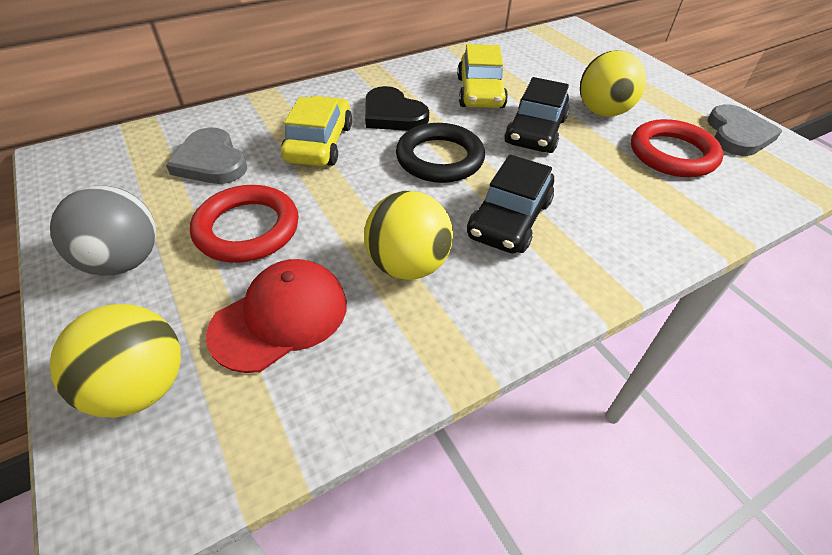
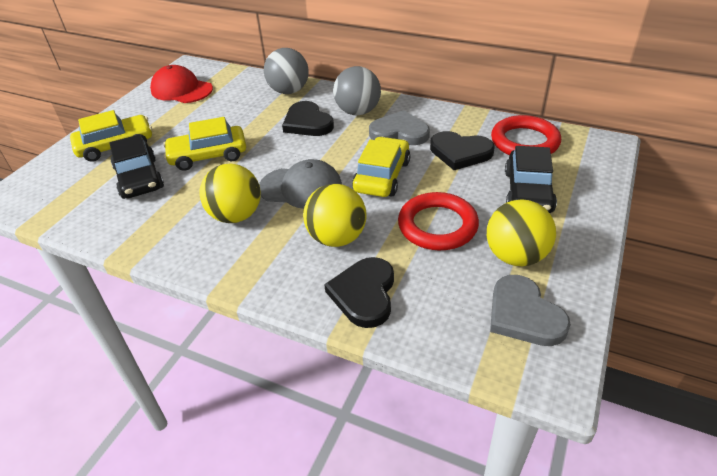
black heart: [365,86,429,131] = 1 -> [282,101,334,136] [324,257,394,328] [430,131,495,170] = 3
black ring: [396,123,485,183] = 1 -> none = 0
grey ball: [50,186,156,275] = 1 -> [264,48,309,94] [333,66,381,115] = 2
grey cap: none = 0 -> [259,159,342,209] = 1
yellow car: [281,96,352,166] [457,44,508,108] = 2 -> [70,110,152,162] [163,117,246,171] [352,137,410,197] = 3

